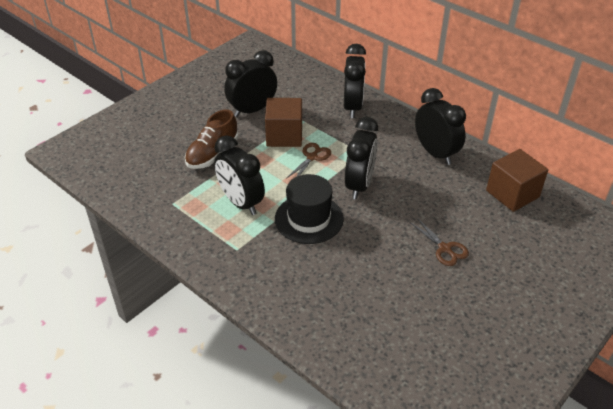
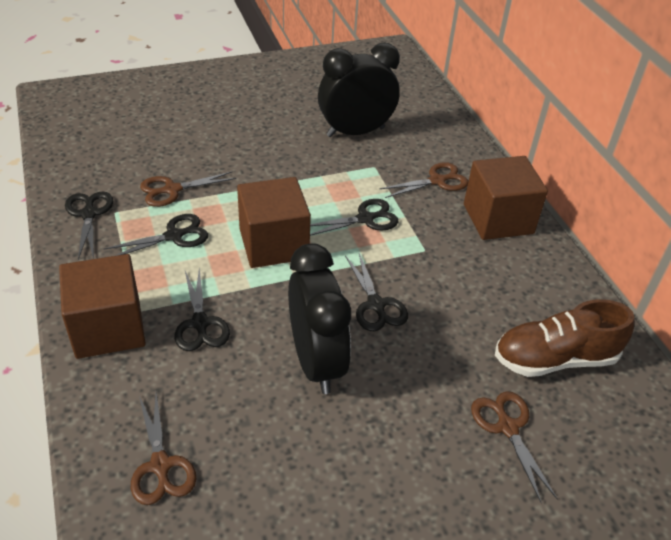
black clock: [214,135,265,215] [224,50,277,117] [344,44,366,118] [345,117,378,199] [415,88,466,165] = 5 -> [288,243,351,394] [318,43,400,137] = 2
black hat: [275,174,344,244] = 1 -> none = 0
black scissors: none = 0 -> [65,191,113,260] [103,214,208,256] [174,268,230,351] [310,199,398,236] [345,253,408,331] = 5
brown cube: [265,98,302,147] [486,149,548,212] = 2 -> [59,254,146,359] [237,177,311,268] [464,156,548,240] = 3
brown scissors: [286,143,331,179] [409,218,469,266] = 2 -> [131,393,196,505] [140,172,236,207] [379,162,468,198] [471,391,557,503] = 4

